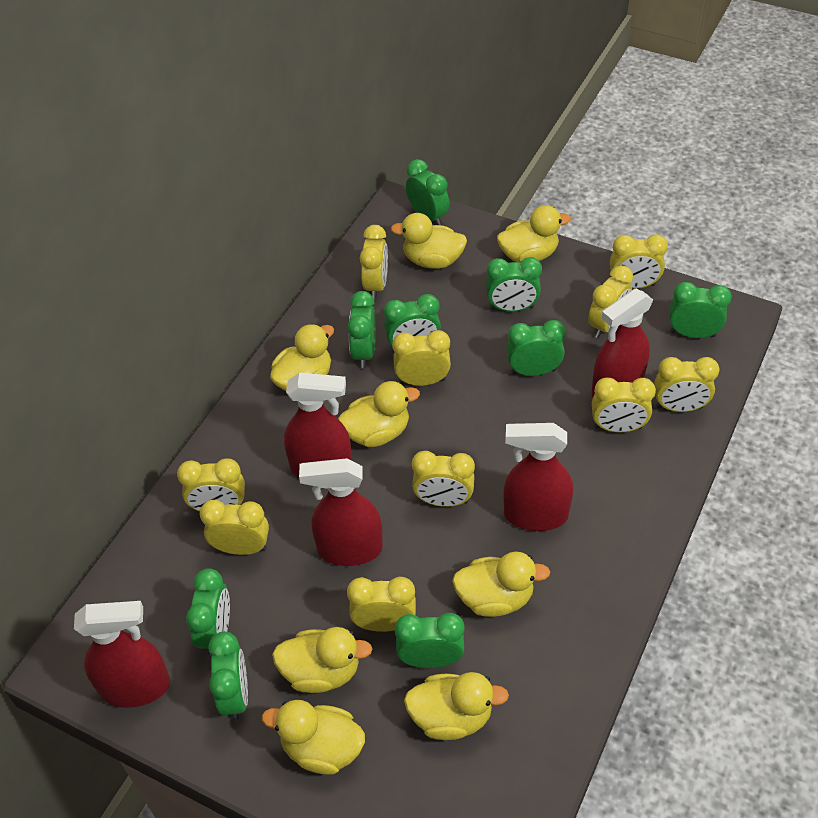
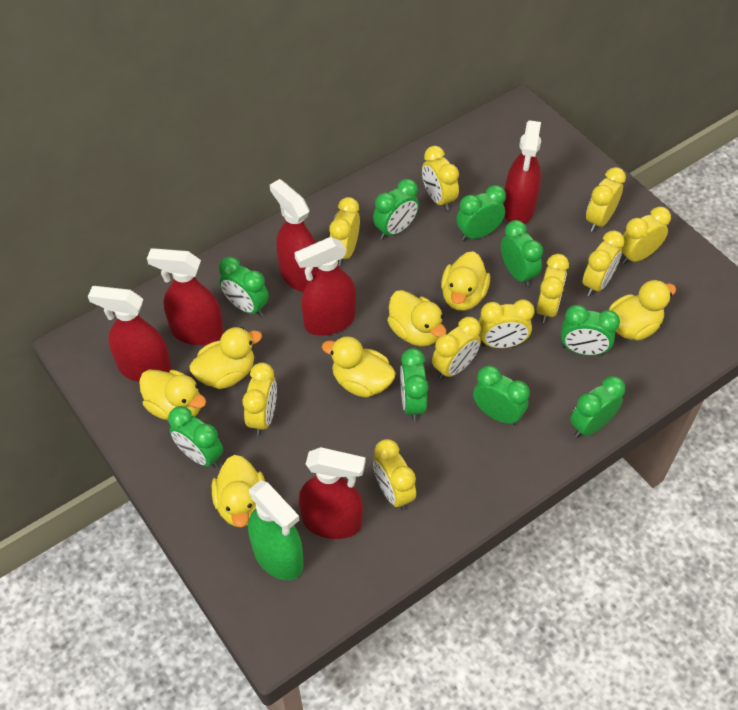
green spray bottle: none = 0 -> [248,480,304,580] = 1
red spray bottle: [74,601,170,708] [284,373,352,478] [299,458,383,566] [503,423,573,531] [592,289,653,397] = 5 -> [88,286,172,382] [147,248,224,345] [270,179,317,292] [295,237,356,336] [299,447,366,539] [503,120,541,224] = 6
yellow duck: [262,700,365,775] [270,324,334,391] [272,627,373,693] [338,381,420,447] [391,213,467,269] [404,672,509,740] [452,551,550,617] [497,205,571,263] = 8 -> [139,370,206,420] [189,327,262,389] [212,455,265,528] [322,336,396,398] [387,290,446,347] [441,251,490,311] [609,280,676,341] = 7

